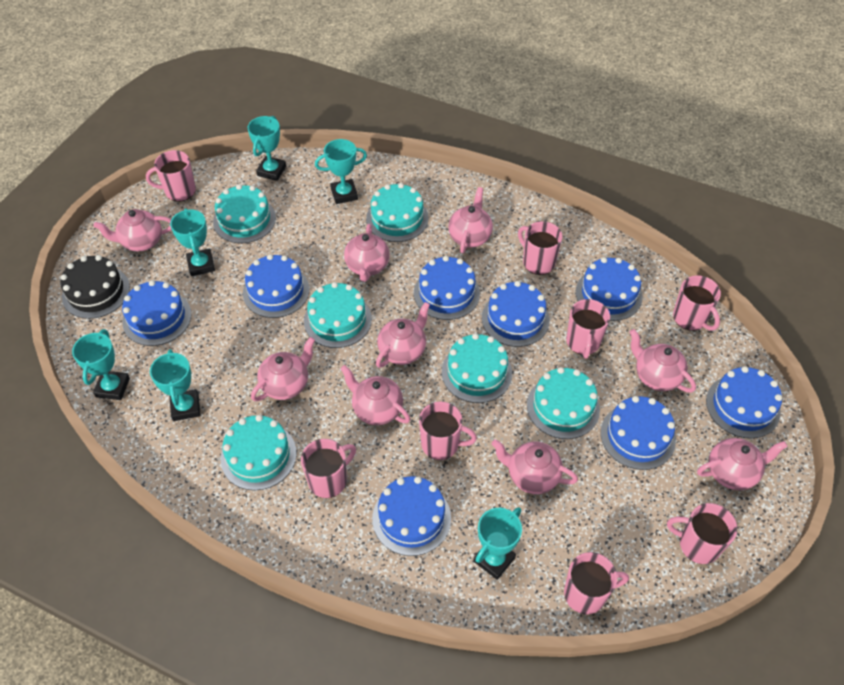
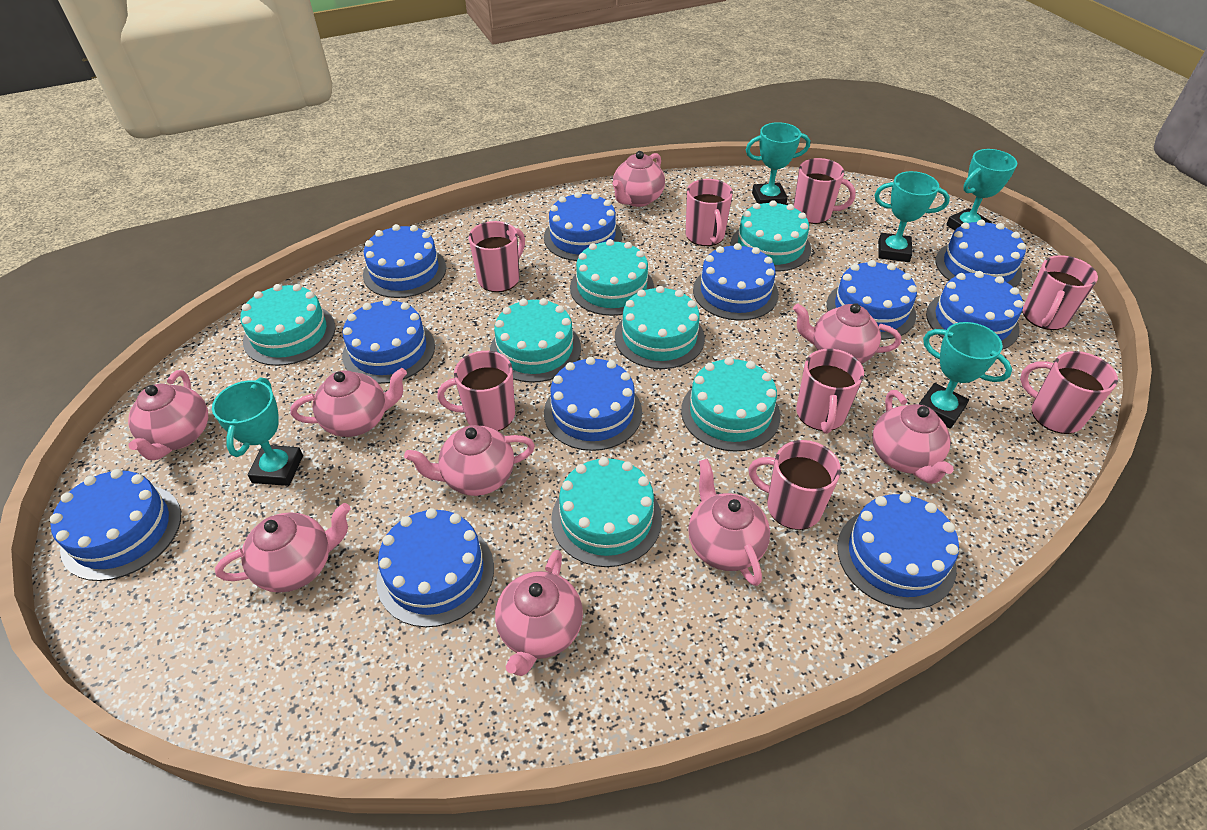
black cake: [60,255,130,319] = 1 -> none = 0
blue cake: [122,280,191,346] [243,254,309,318] [372,476,451,556] [414,256,480,320] [482,281,550,347] [576,257,643,321] [601,396,676,470] [706,366,782,438] = 8 -> [50,469,181,581] [342,299,435,384] [363,224,446,298] [376,508,494,627] [544,192,622,261] [544,357,642,451] [693,243,778,321] [827,260,917,340] [837,493,959,609] [926,271,1023,350] [935,219,1026,287] = 11
turquoise cake: [213,184,276,243] [221,415,297,490] [304,282,372,348] [366,183,429,242] [442,333,512,403] [527,367,600,439] = 6 -> [240,284,336,366] [490,298,581,383] [551,457,662,567] [570,239,654,316] [615,286,705,369] [681,357,780,452] [730,200,811,272] = 7
turquoise trophy: [72,329,130,400] [150,349,200,421] [170,208,215,276] [248,116,286,181] [315,139,367,204] [473,507,522,580] = 6 -> [212,378,303,486] [746,122,810,205] [874,171,950,262] [919,322,1012,429] [946,149,1017,230] = 5

